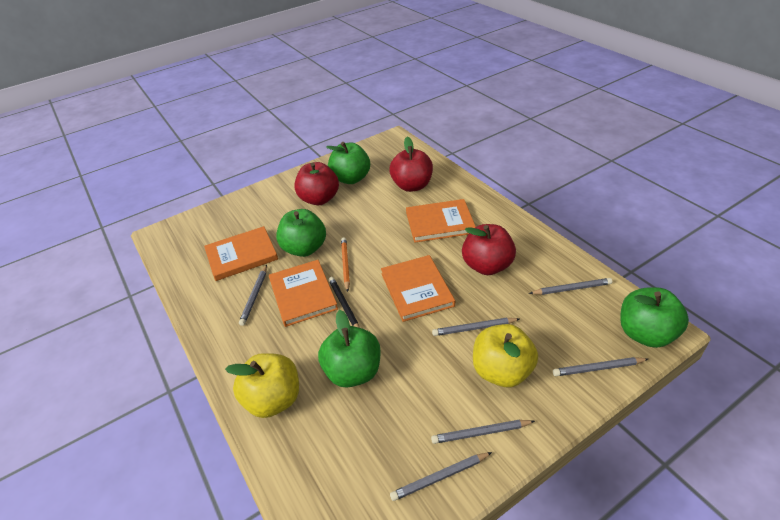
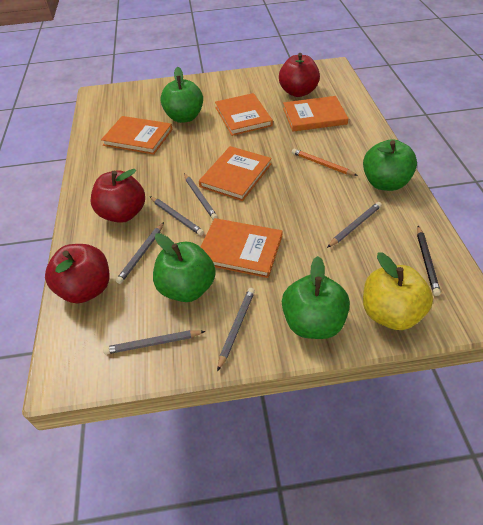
orange book: [204,226,278,281] [269,260,338,327] [381,255,455,322] [406,199,476,243] = 4 -> [101,116,173,155] [199,146,272,201] [201,218,282,278] [215,93,273,136] [283,96,348,132] = 5
yellow apple: [225,353,299,418] [473,324,538,387] = 2 -> [363,252,433,330] = 1

